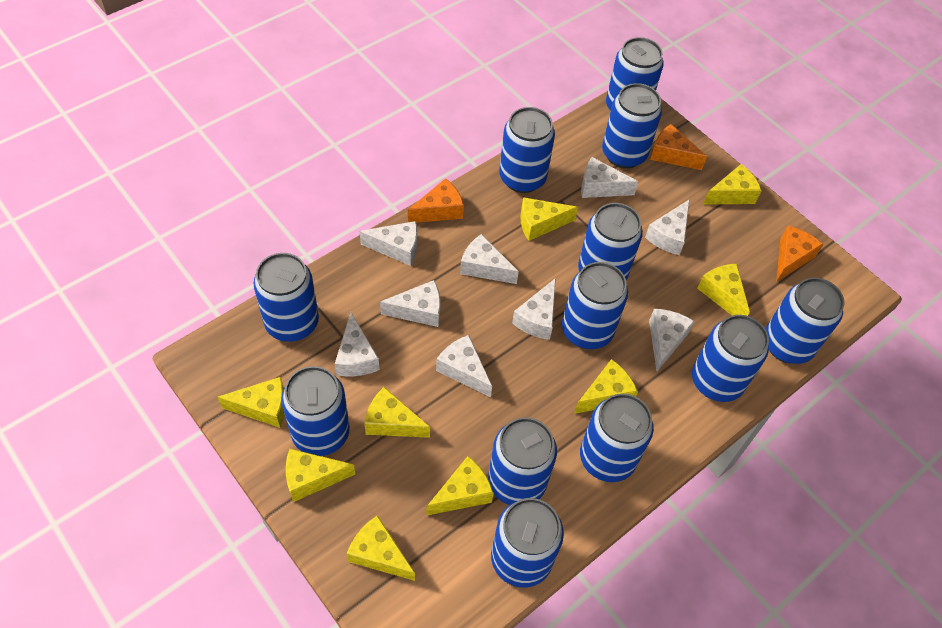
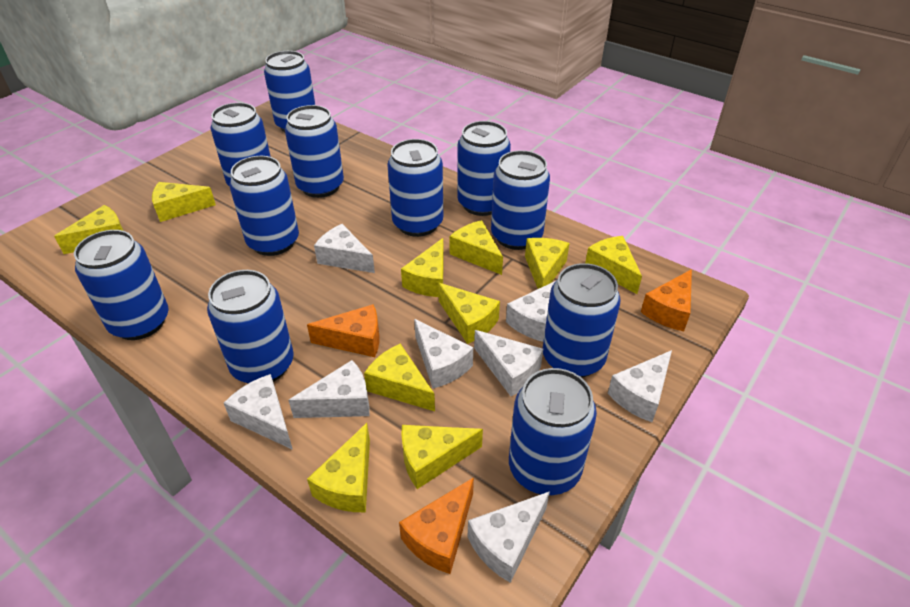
blue can: [253,253,319,342] [281,366,350,456] [488,417,557,505] [491,498,564,588] [499,107,555,193] [562,262,628,349] [578,203,643,280] [580,393,654,482] [602,83,662,168] [606,37,664,111] [692,315,769,402] [765,278,844,364] = 12 -> [74,230,169,340] [207,270,294,383] [210,103,271,187] [229,156,299,256] [264,51,315,132] [285,105,344,198] [387,139,443,237] [457,121,511,216] [491,150,550,250] [509,368,597,495] [543,263,621,378] = 11
white cheese: [335,312,379,376] [360,221,417,266] [380,280,441,327] [436,335,492,397] [460,234,519,284] [512,278,556,340] [581,157,638,198] [645,200,689,255] [649,309,695,371] = 9 -> [224,374,293,450] [289,360,370,418] [314,224,375,273] [414,319,473,388] [468,491,550,583] [474,330,543,396] [506,280,557,342] [608,350,672,422] = 8
yellow cheese: [217,377,285,428] [286,449,355,502] [347,515,415,581] [365,387,430,438] [426,456,494,516] [520,197,578,241] [574,359,638,414] [697,264,750,316] [703,164,762,205] = 9 -> [54,205,124,254] [152,182,216,222] [307,423,370,512] [364,344,435,411] [401,238,444,297] [401,425,483,489] [438,283,500,344] [450,220,503,275] [525,238,569,289] [585,236,642,294] = 10

